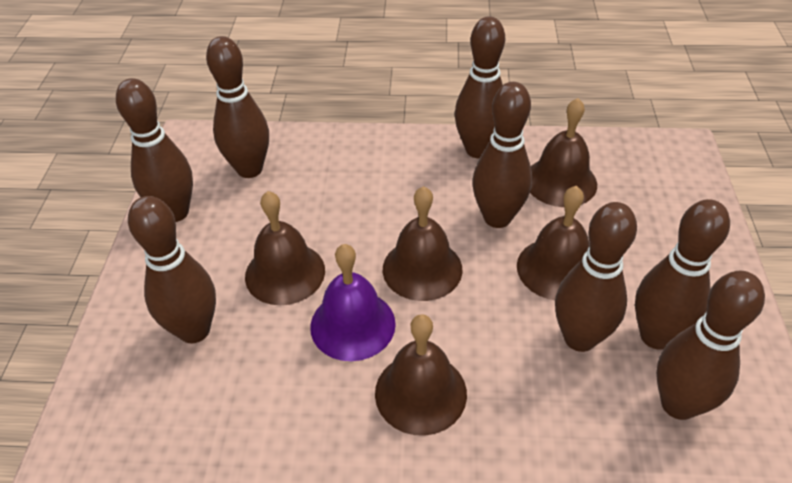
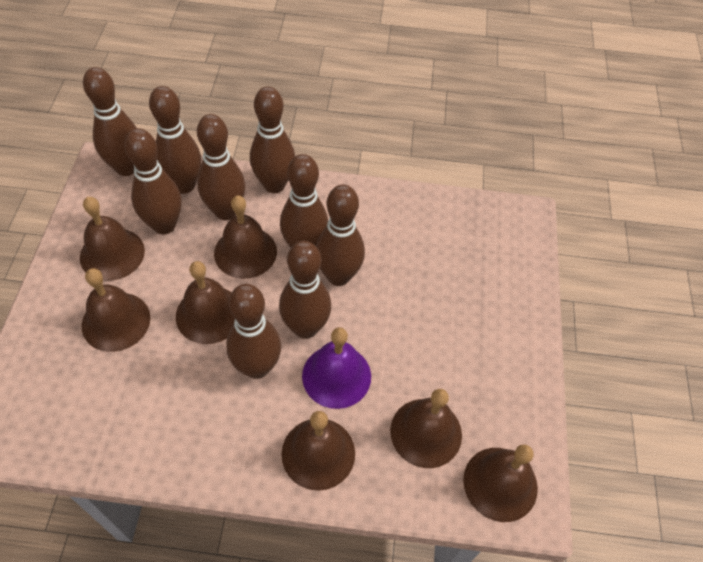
brown bell: [245,191,325,305] [375,314,467,436] [383,186,463,301] [517,186,589,300] [530,98,597,207] = 5 -> [80,197,145,281] [82,268,150,352] [176,261,235,344] [214,195,277,279] [282,411,355,491] [390,389,462,468] [463,445,538,522] = 7
brown bowling pin: [116,78,193,222] [128,196,216,343] [206,36,269,178] [455,16,505,158] [472,82,532,228] [555,202,637,352] [635,199,730,350] [656,271,765,420] = 8 -> [83,67,137,176] [124,128,182,234] [149,86,201,194] [197,114,245,220] [226,284,281,379] [250,87,295,193] [279,241,331,339] [280,154,328,247] [316,185,365,286] = 9

